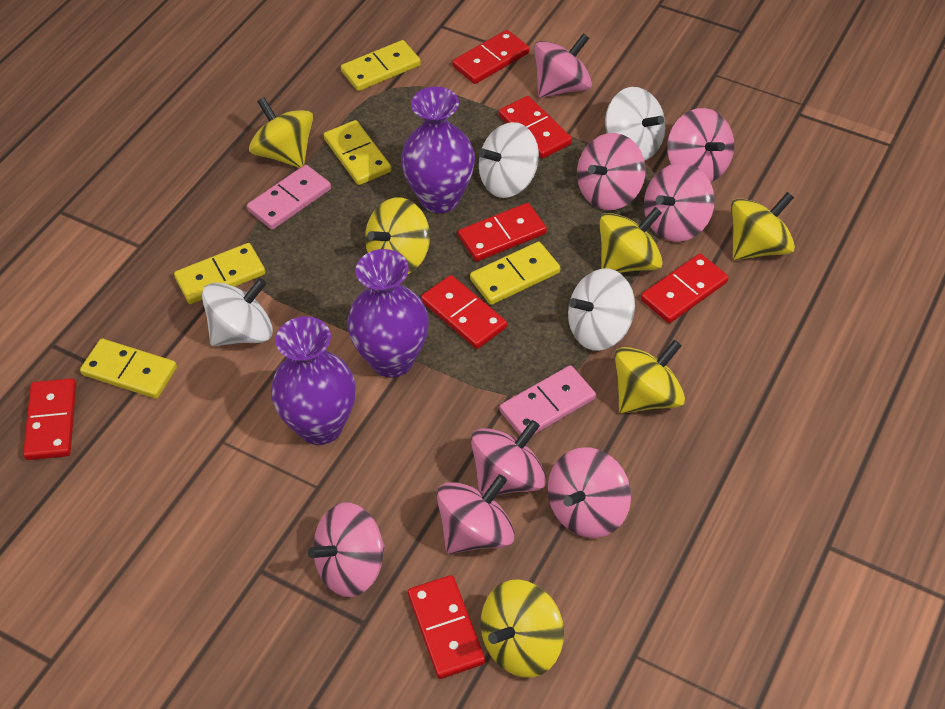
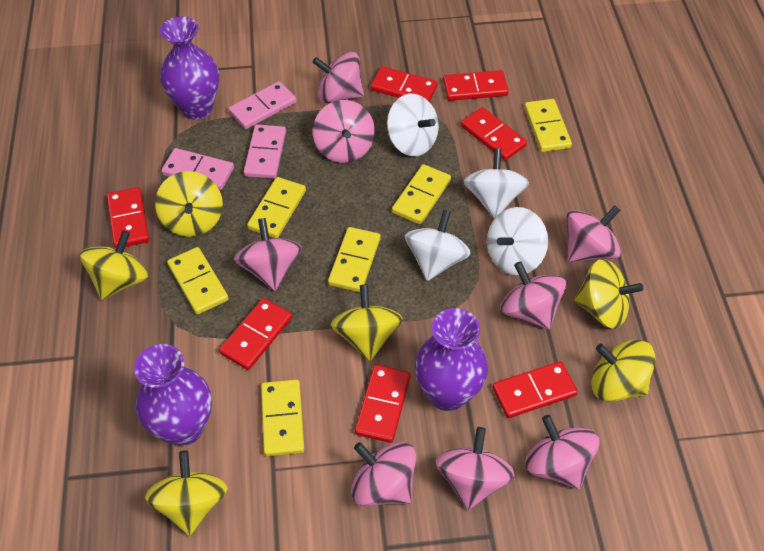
pink domino: [247,165,331,230] [499,365,596,435] = 2 -> [161,148,234,190] [229,81,296,129] [244,124,286,179] = 3
yellow domino: [80,339,177,399] [174,243,265,304] [324,120,391,185] [341,40,421,91] [470,242,560,305] = 5 -> [167,247,229,315] [247,177,306,238] [261,379,304,456] [328,227,380,292] [392,164,451,224] [524,99,572,152] = 6

